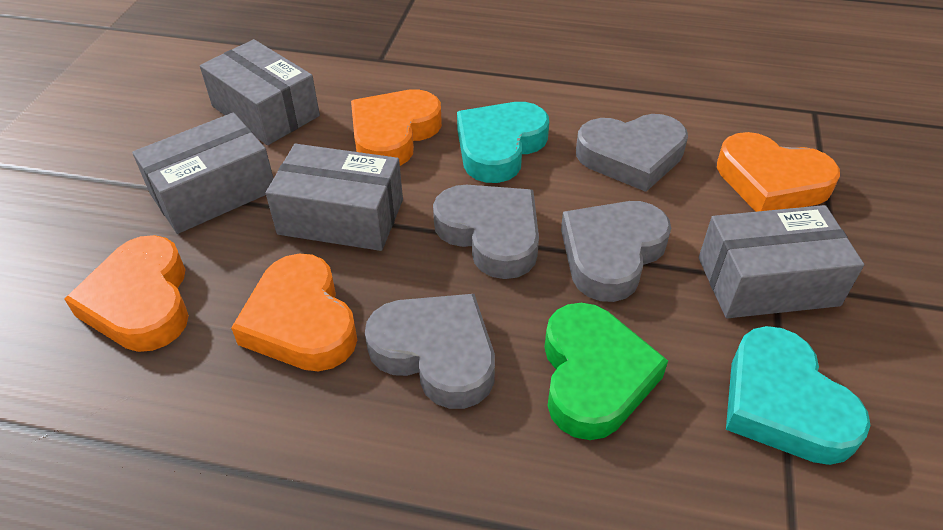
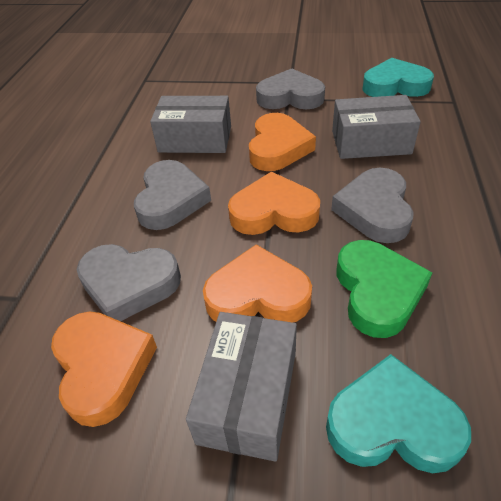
grey box: [132,112,274,234] [200,39,320,145] [266,144,403,251] [699,205,864,318] = 4 -> [150,96,231,153] [186,312,297,462] [332,95,421,159] = 3

